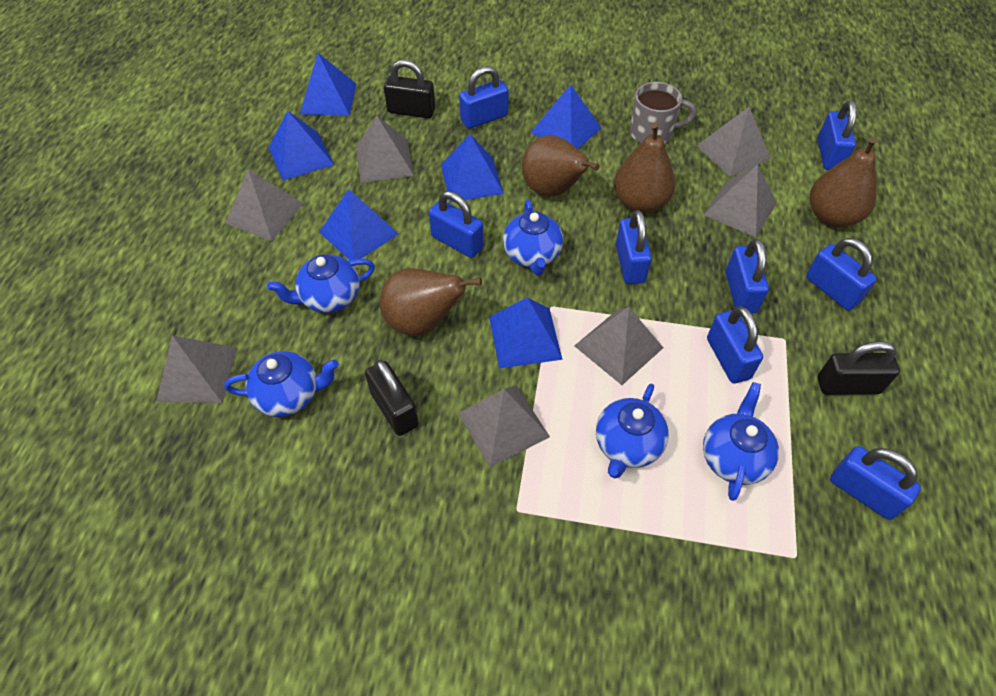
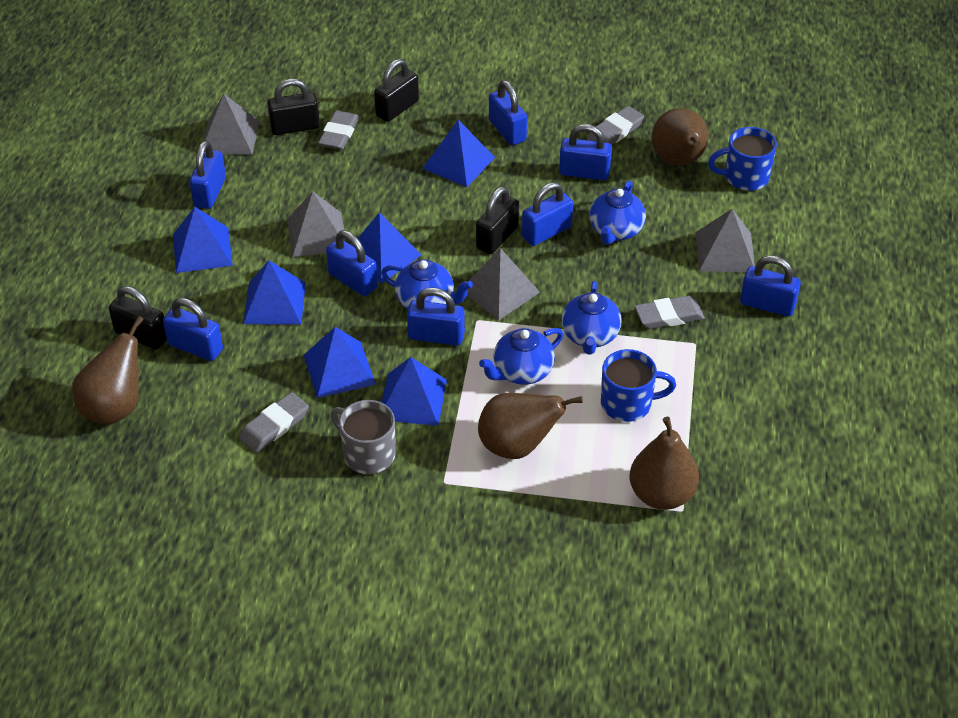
black padlock: [365,360,419,436] [384,60,435,118] [817,341,900,395] = 3 -> [109,286,167,350] [267,79,320,135] [374,59,419,122] [476,186,519,254] = 4
blue mug: none = 0 -> [601,349,676,422] [708,127,777,191] = 2
blue teapot: [224,351,339,417] [267,255,375,313] [503,200,563,276] [596,384,669,478] [703,382,779,501] = 5 -> [381,259,473,309] [479,328,563,385] [561,281,622,355] [589,181,646,245] = 4
grey eraser: none = 0 -> [239,392,309,453] [318,111,359,150] [587,106,644,145] [634,296,705,329] = 4
grey pyramid: [156,335,237,403] [225,169,304,241] [356,116,414,183] [458,385,550,467] [575,307,664,385] [696,107,771,177] [704,164,777,237] = 7 -> [203,94,260,155] [287,191,346,257] [467,248,540,321] [696,209,755,272] = 4

